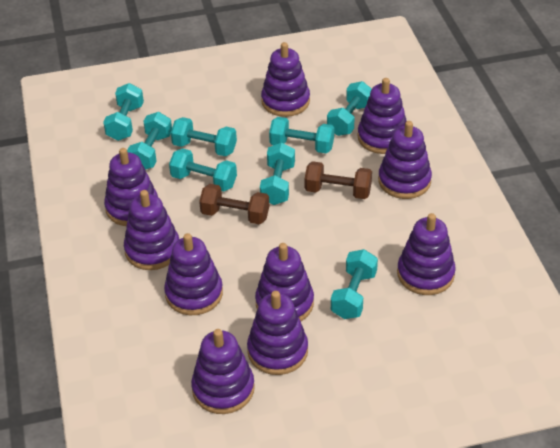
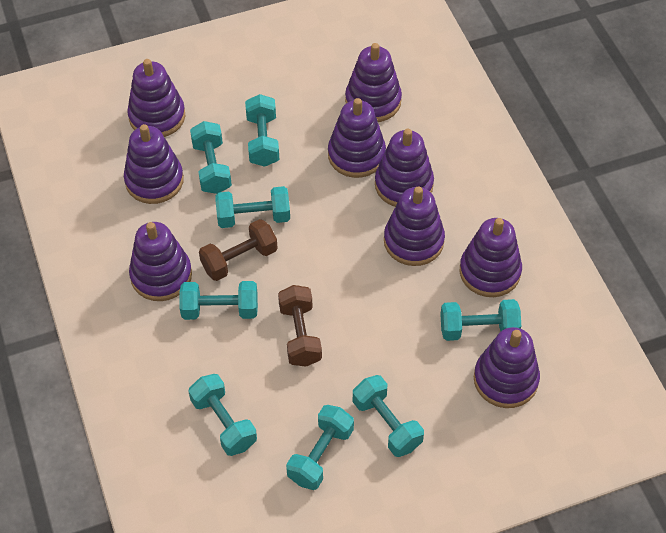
purple stacking toy: [104,148,158,226] [124,190,179,270] [164,233,223,315] [191,329,255,414] [247,291,308,375] [255,243,314,321] [261,42,310,117] [358,78,407,154] [378,121,432,199] [397,213,456,295] = 10 -> [124,124,184,204] [127,59,185,137] [129,222,192,301] [328,98,386,178] [345,43,402,122] [375,129,434,207] [384,187,445,266] [460,218,522,297] [474,327,540,408] = 9

